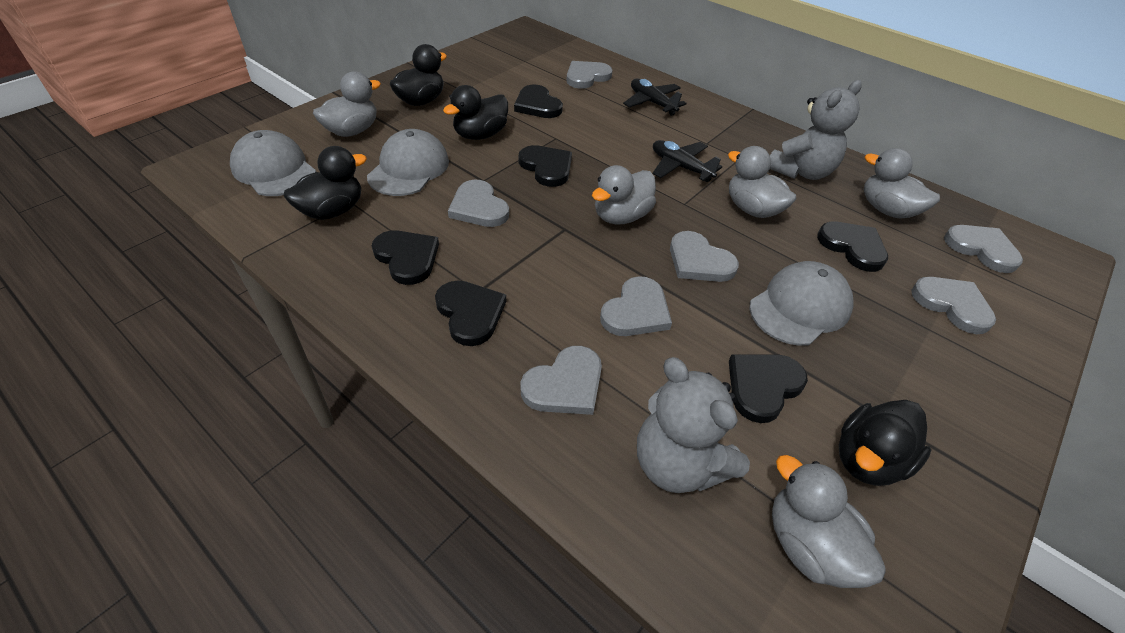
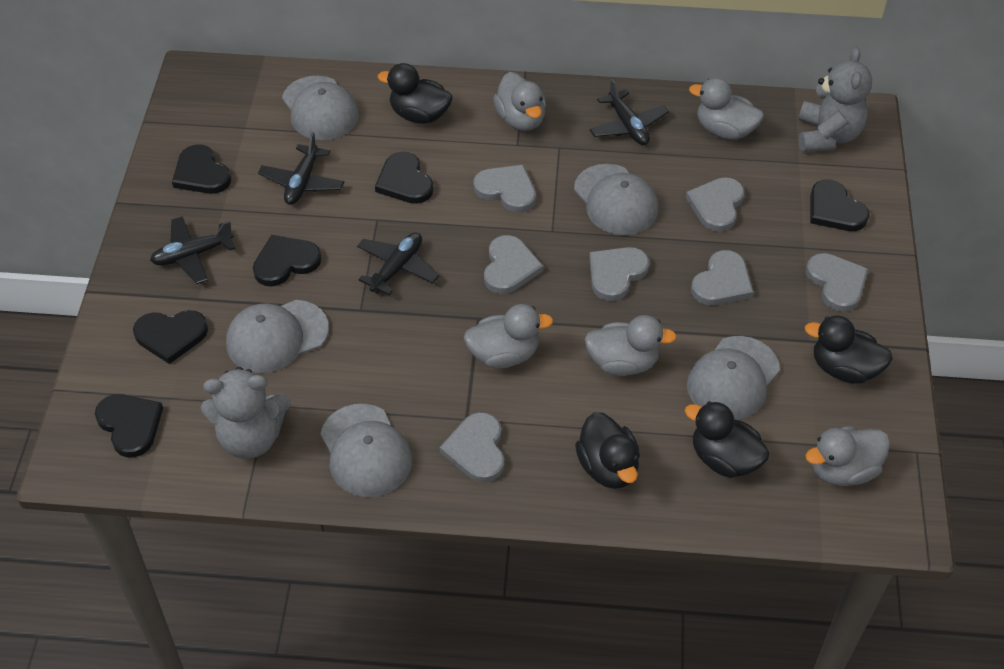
black plane: [623,78,687,116] [652,140,722,182] = 2 -> [150,217,235,284] [258,132,344,205] [357,232,439,295] [590,79,669,145] = 4
grey cap: [230,130,316,196] [367,129,449,196] [749,261,854,346] = 3 -> [226,300,329,373] [282,76,359,140] [320,404,412,497] [574,164,658,235] [687,336,780,420] = 5

